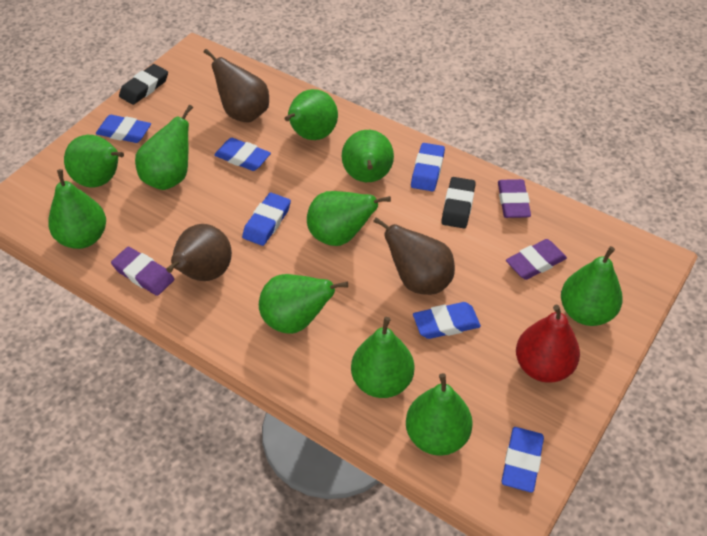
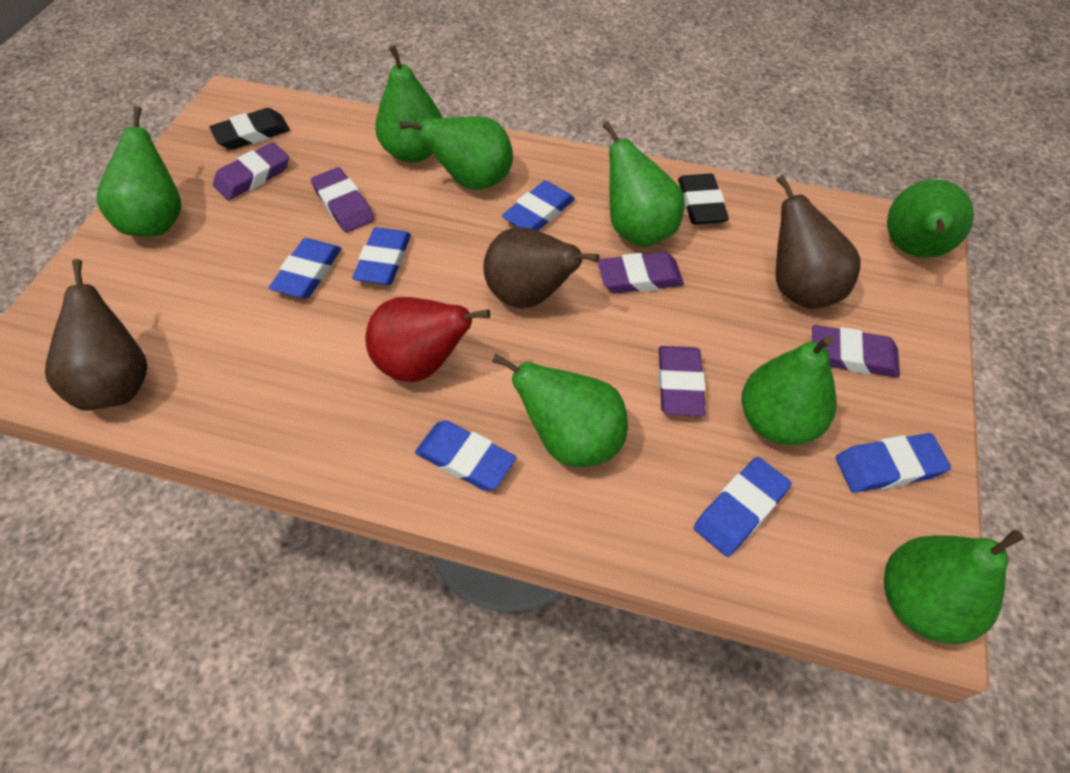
green pear: [48,169,106,249] [64,135,124,187] [135,105,193,190] [259,274,348,334] [285,89,338,140] [307,191,391,246] [342,130,394,182] [351,317,414,398] [406,373,473,456] [561,246,623,326] = 10 -> [97,106,181,236] [375,45,443,163] [400,116,513,190] [492,354,628,467] [602,121,685,247] [742,336,837,445] [884,529,1024,644] [887,179,974,258] = 8
purple eraser: [111,247,174,296] [498,179,531,218] [506,239,567,280] = 3 -> [213,142,289,200] [311,167,375,233] [598,252,684,294] [658,346,706,416] [812,325,900,378] = 5

